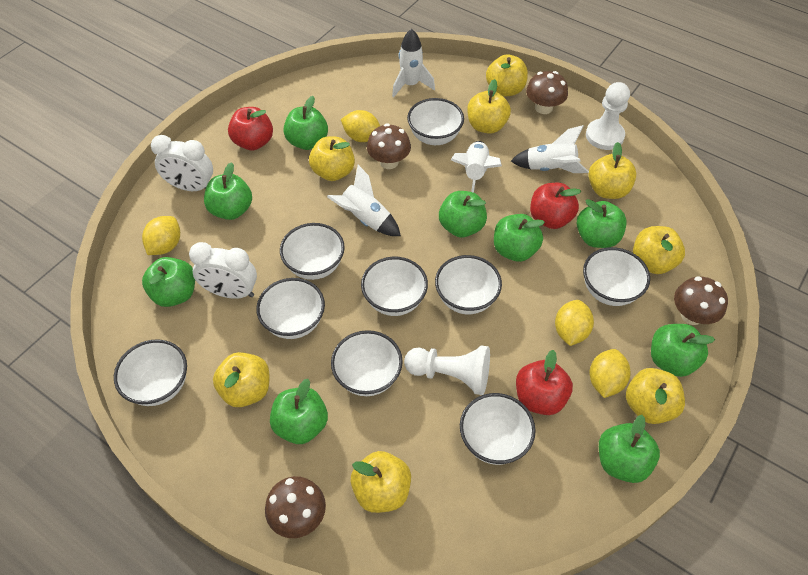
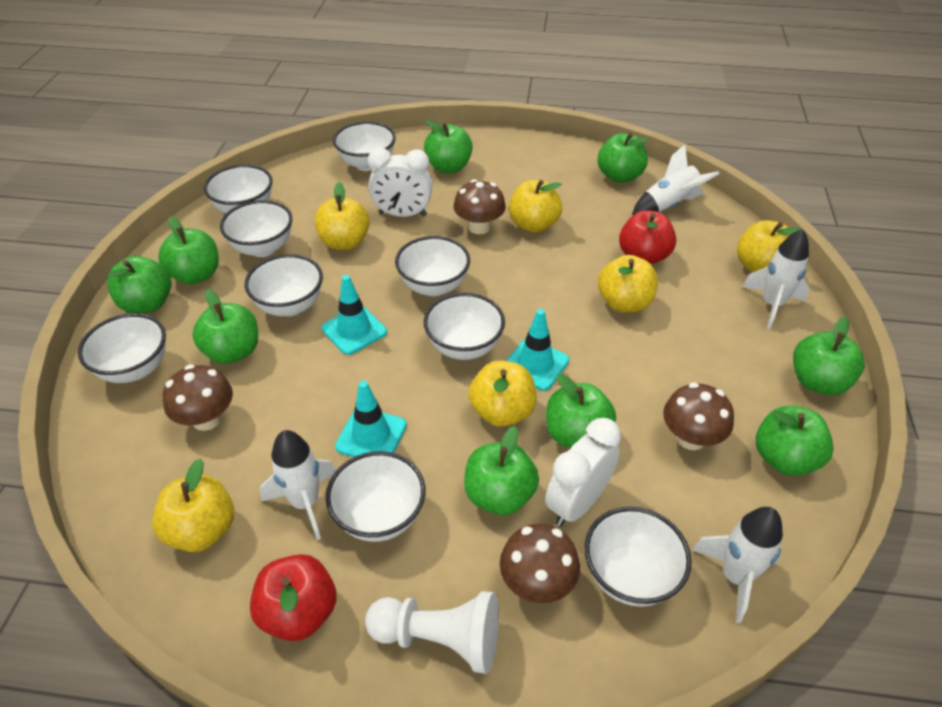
red apple: [228,107,273,150] [516,350,573,415] [530,183,581,229] = 3 -> [250,554,337,641] [619,210,676,264] = 2
turquoise traffic cone: none = 0 -> [322,275,387,355] [335,381,407,457] [506,309,569,391] = 3
white pawn: [404,346,490,395] [586,82,630,150] = 2 -> [365,591,499,674] = 1
yellow apple: [213,352,269,407] [309,136,355,181] [351,451,411,513] [467,79,511,134] [486,54,528,97] [588,142,637,199] [626,368,685,424] [633,226,685,274] = 8 -> [152,459,234,552] [314,182,370,250] [468,360,537,427] [509,180,562,233] [598,255,658,312] [737,220,801,272] = 6
yellow lemon: [142,216,180,255] [341,110,380,142] [555,300,594,346] [590,349,631,398] = 4 -> none = 0

